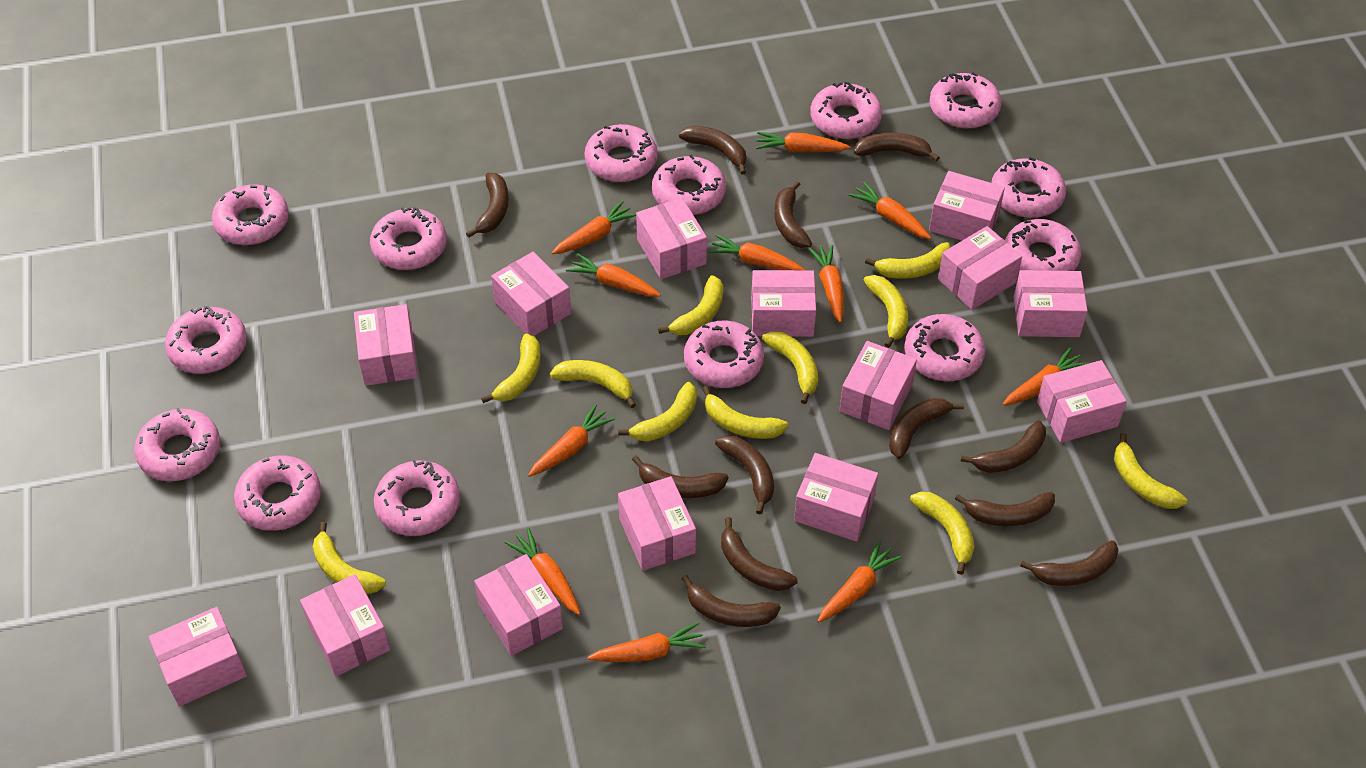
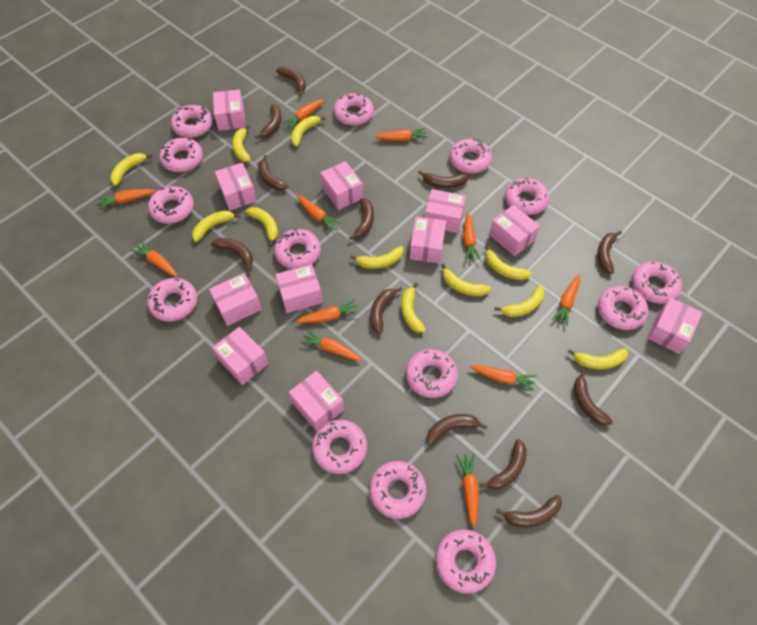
pink box: [149,607,247,707] [300,574,390,677] [354,304,418,386] [474,554,563,656] [491,252,571,336] [618,476,696,571] [636,198,707,279] [751,270,816,337] [794,453,878,542] [839,341,917,430] [929,171,1005,241] [938,226,1022,310] [1014,270,1088,337] [1037,360,1127,443] = 14 -> [209,273,262,326] [212,327,269,385] [213,89,246,131] [215,163,257,211] [275,264,323,313] [289,371,344,431] [320,161,363,210] [410,216,446,264] [425,189,466,233] [489,205,540,256] [647,297,702,354] = 11

